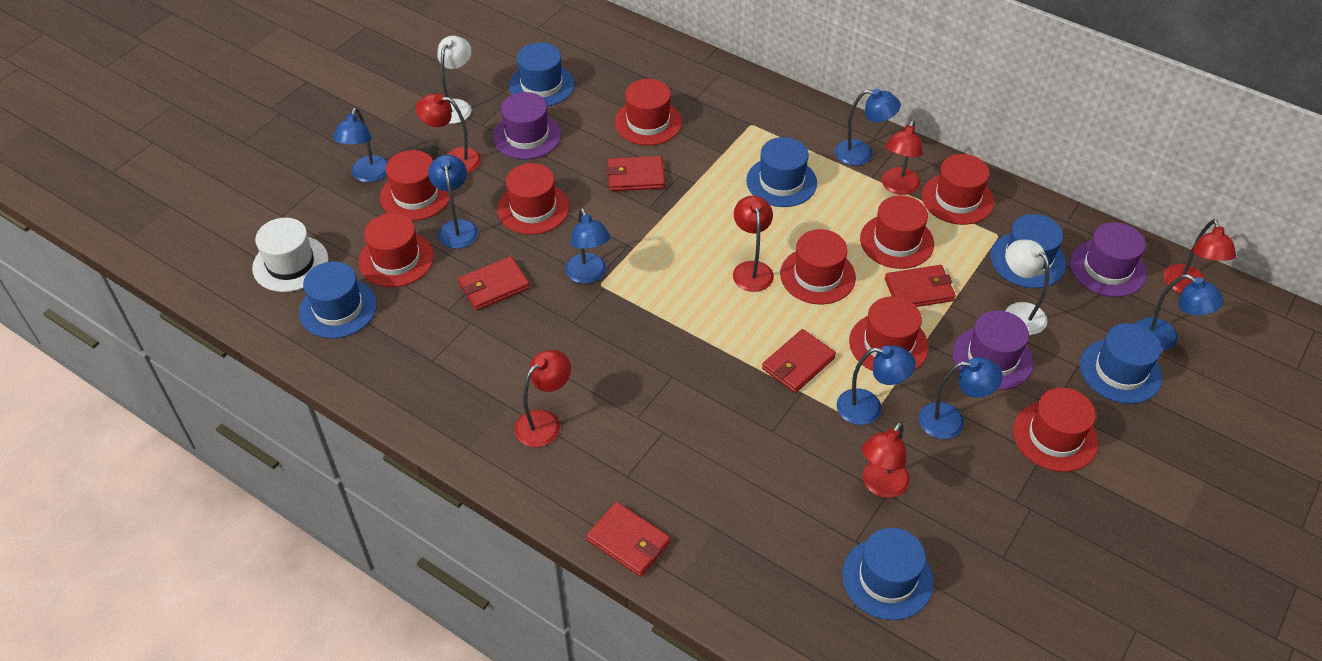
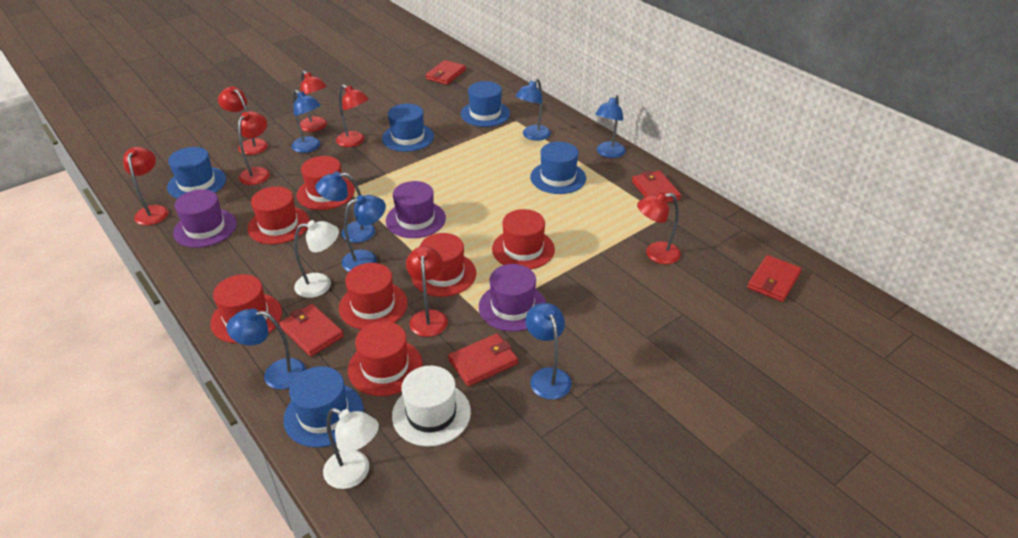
blue hat: [299,261,377,338] [509,42,575,106] [746,137,817,207] [842,528,934,620] [990,214,1066,288] [1080,323,1162,404] = 6 -> [167,147,226,199] [283,366,364,447] [382,104,434,152] [461,81,510,127] [530,142,586,194] = 5
red hat: [359,213,434,287] [380,150,450,221] [497,163,569,235] [614,79,682,145] [780,229,856,304] [849,296,929,371] [860,195,934,269] [922,154,994,225] [1013,388,1098,472] = 9 -> [210,274,282,343] [247,186,309,244] [296,156,355,210] [339,263,408,329] [348,321,422,396] [411,233,476,297] [492,209,555,270] = 7
red lamp: [415,93,481,173] [515,350,571,447] [733,196,774,292] [862,422,910,498] [882,120,923,195] [1164,219,1236,294] = 6 -> [123,147,169,225] [218,86,268,155] [238,111,270,185] [300,71,327,132] [336,84,369,147] [406,246,448,337] [637,192,681,264] = 7

